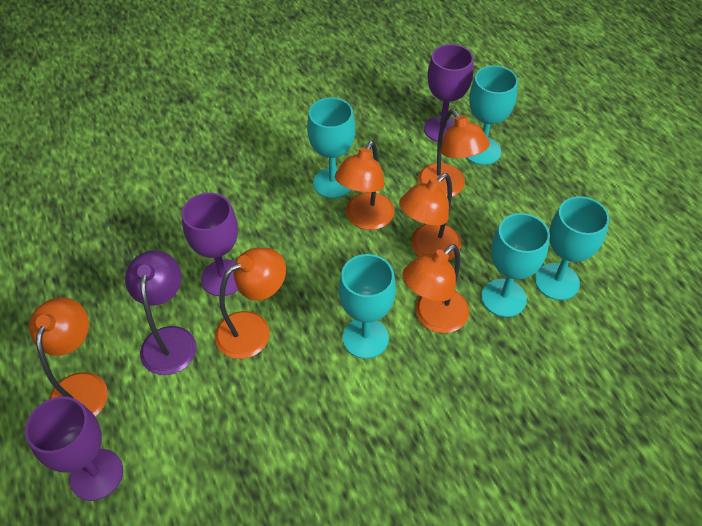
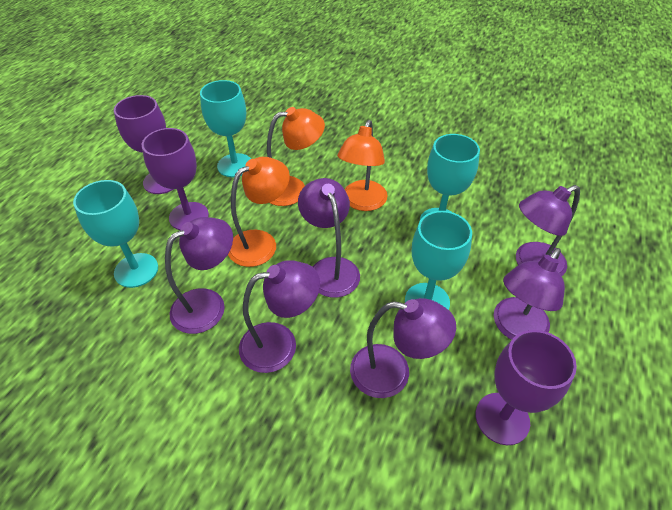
orange lamp: [29,297,108,417] [215,248,286,359] [335,141,394,230] [399,173,461,261] [402,244,469,333] [418,109,490,197] = 6 -> [228,157,290,267] [267,107,325,206] [337,120,388,211] = 3
purple lamp: [125,250,196,375] = 1 -> [165,217,233,334] [239,260,320,373] [298,178,360,298] [350,298,456,398] [494,248,565,340] [516,185,580,276] = 6
turquoise goblet: [307,97,355,198] [339,254,396,359] [466,65,518,165] [481,213,550,317] [535,196,609,300] = 5 -> [73,180,158,288] [200,80,251,177] [405,211,472,310] [420,134,480,220] = 4

